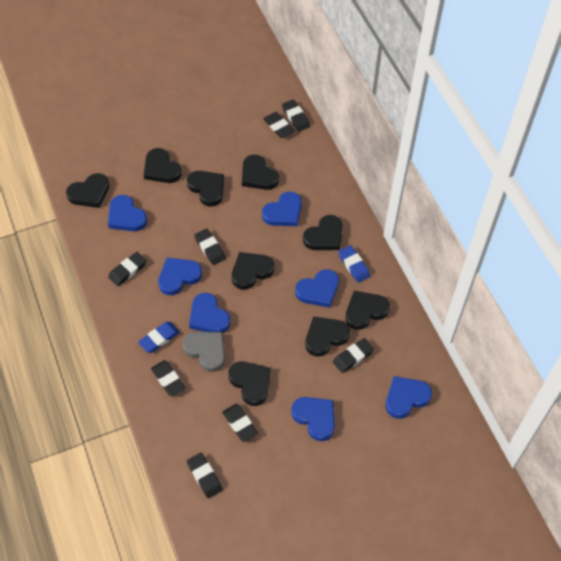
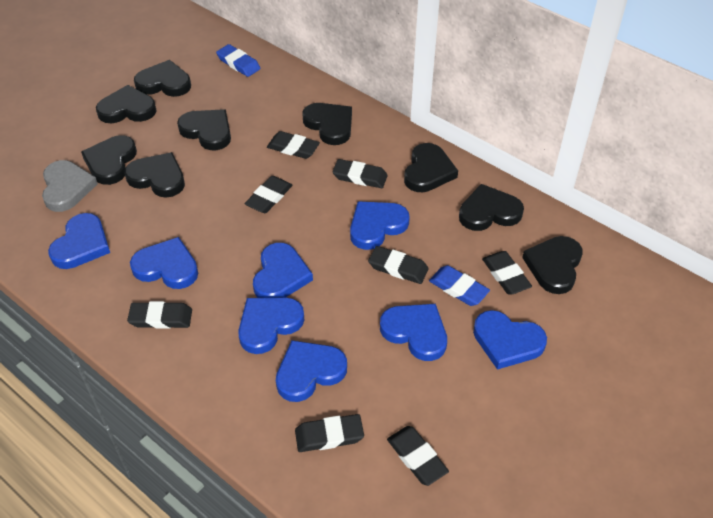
blue heart: [108,195,147,231] [158,258,202,295] [189,293,230,333] [262,192,302,226] [291,397,335,441] [295,269,339,308] [386,376,432,419] = 7 -> [48,213,110,269] [130,237,198,289] [238,297,304,354] [253,243,313,298] [276,340,347,402] [350,201,410,250] [380,304,447,361] [473,310,547,370] = 8

